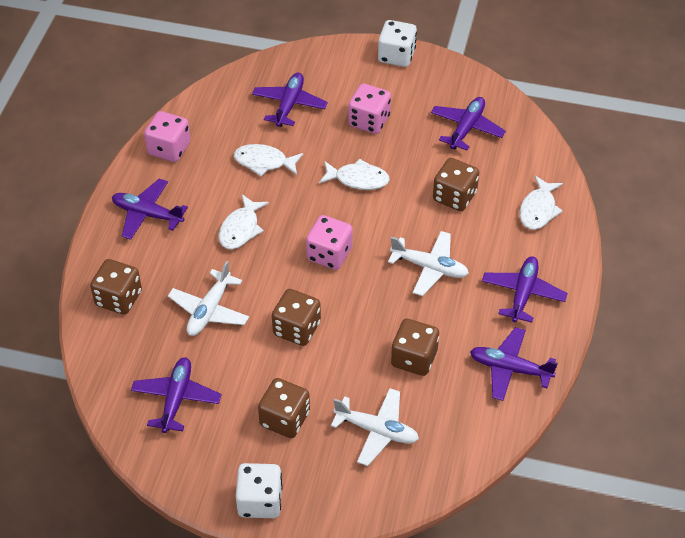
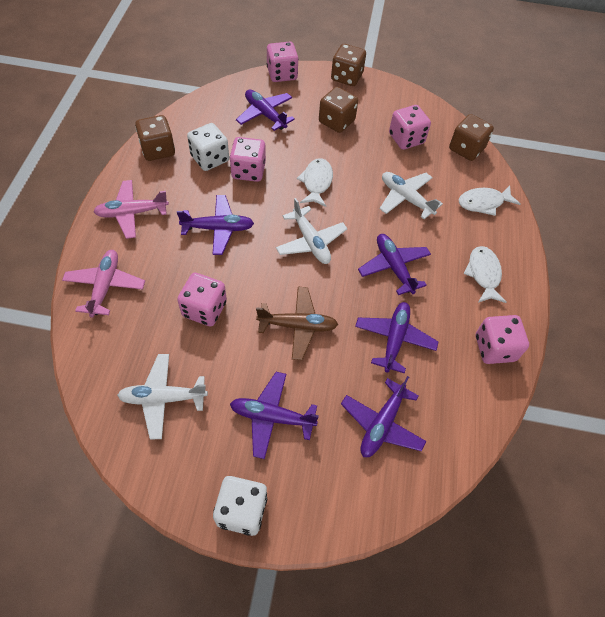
brown dice: [90,259,142,315] [258,378,310,438] [272,289,321,346] [391,319,439,376] [433,158,479,211] = 5 -> [135,115,175,161] [319,87,358,133] [331,44,366,86] [449,114,494,161] = 4
brown plane: none = 0 -> [256,287,338,360] = 1
pink dice: [144,111,190,162] [306,215,353,270] [348,83,391,134] = 3 -> [177,273,227,326] [230,137,266,182] [267,42,299,82] [389,105,431,150] [476,315,529,364] = 5
pink plane: none = 0 -> [62,250,145,318] [93,180,169,239] = 2
white fish: [219,194,269,249] [234,144,303,177] [319,159,390,190] [520,176,563,230] = 4 -> [297,158,333,207] [459,185,520,216] [464,246,507,303] = 3

